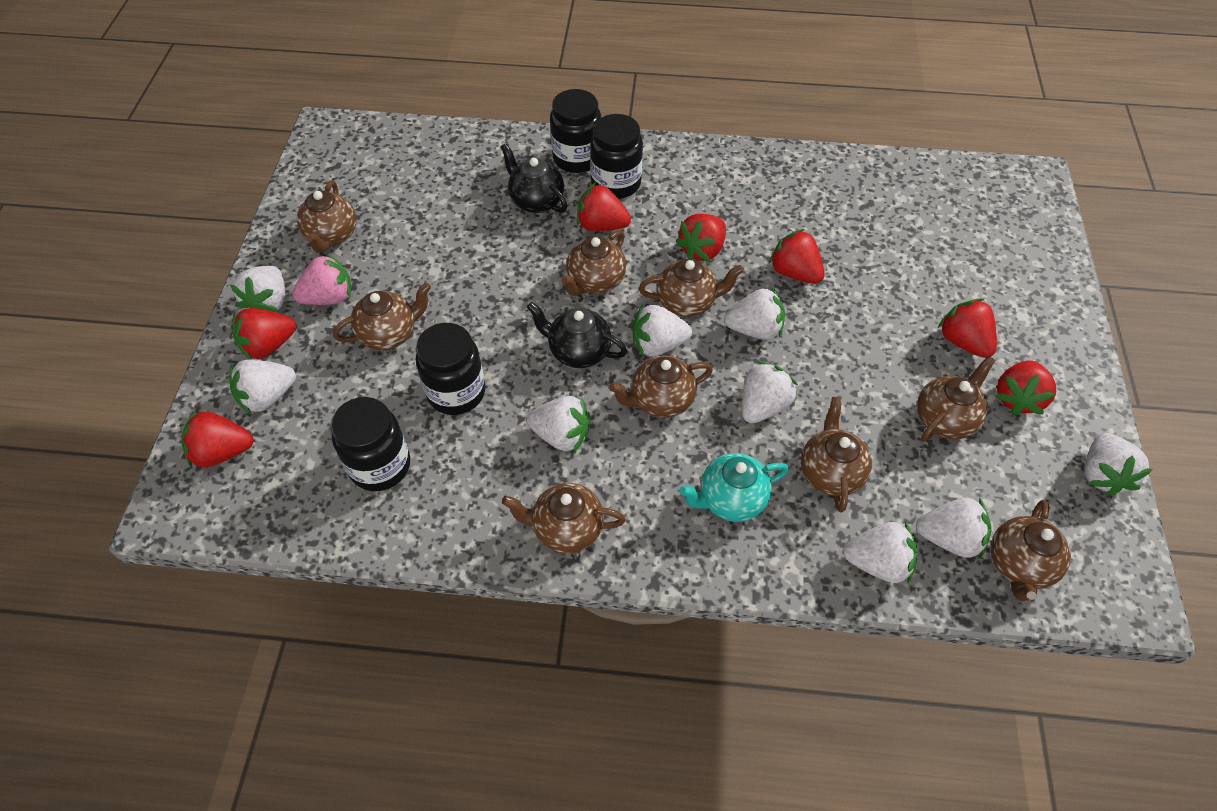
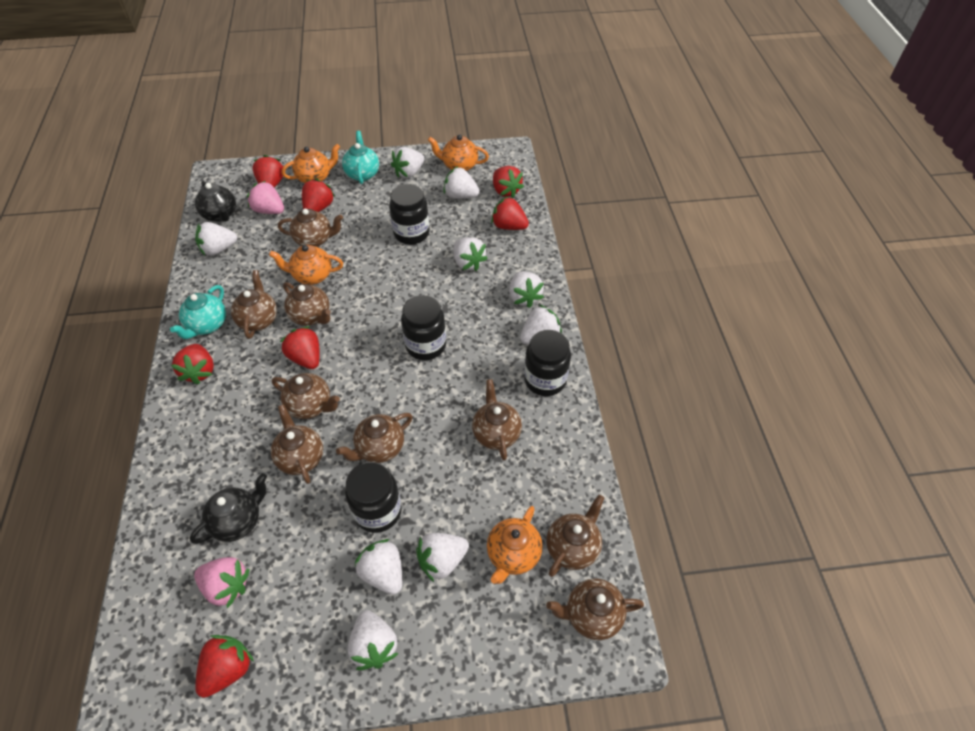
orange teapot: none = 0 -> [269,245,343,285] [282,144,340,183] [428,135,489,171] [487,506,542,584] = 4
pink strawberry: [292,253,351,305] = 1 -> [194,557,250,608] [247,181,284,214] = 2
turquoise teapot: [679,453,789,522] = 1 -> [170,285,226,339] [342,131,379,184] = 2

